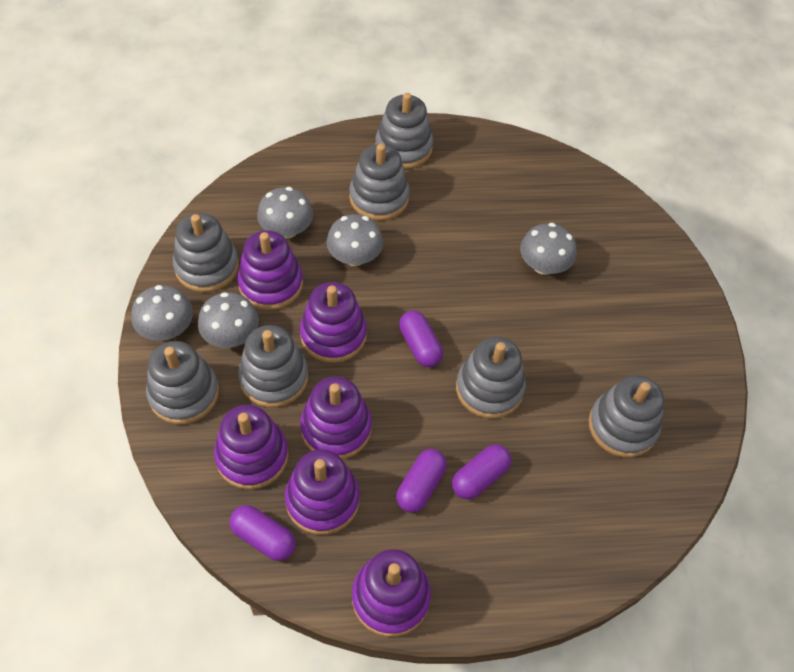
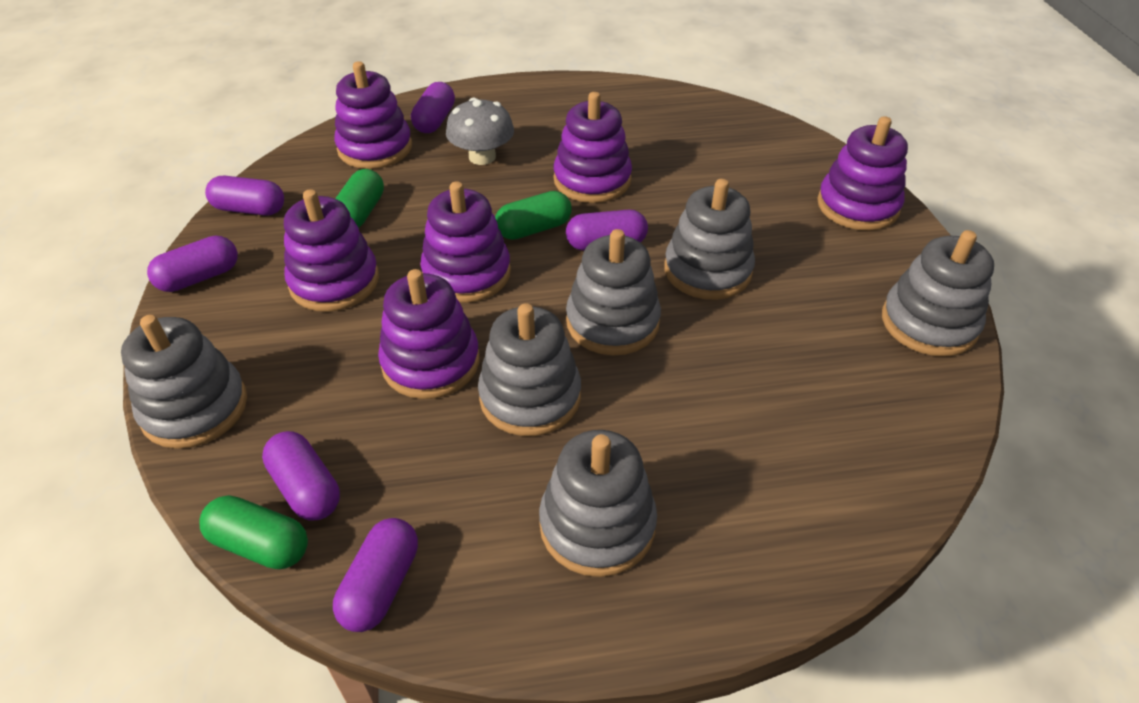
green capsule: none = 0 -> [199,495,308,569] [335,169,384,228] [495,191,572,240] = 3
grey mushroom: [131,285,193,341] [198,292,259,348] [257,187,313,239] [326,214,383,266] [520,223,577,275] = 5 -> [446,98,514,165] = 1
grey stacking toy: [146,341,219,424] [173,213,239,292] [238,325,308,407] [349,144,410,221] [375,93,433,169] [456,337,526,419] [589,375,664,458] = 7 -> [121,315,247,449] [478,303,581,436] [539,430,657,577] [566,229,661,356] [664,179,755,300] [882,230,994,356] = 6
purple capsule: [230,505,296,561] [396,449,447,513] [399,310,443,367] [452,444,511,500] = 4 -> [147,236,238,292] [205,176,284,216] [262,431,340,520] [333,518,418,632] [411,82,455,133] [566,210,648,250] = 6

